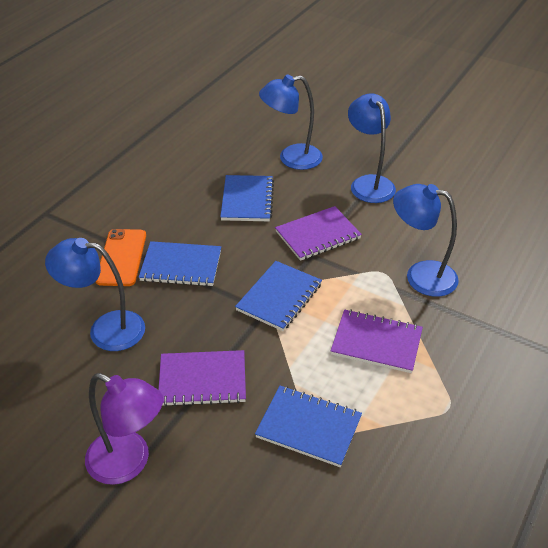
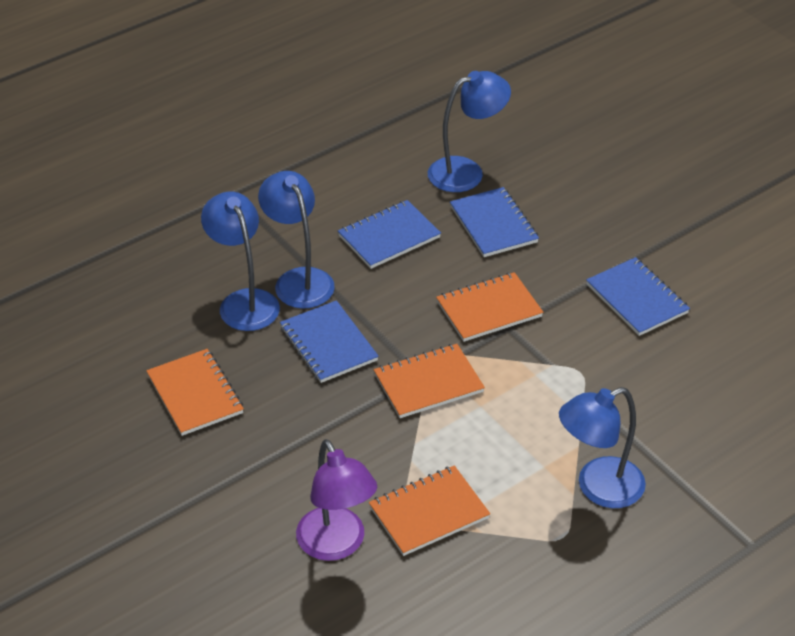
orange notebook: none = 0 -> [146,349,244,436] [369,465,490,556] [374,344,485,418] [436,272,543,342] = 4
orange phone: [96,229,146,286] = 1 -> none = 0
purple notebook: [159,350,246,407] [275,206,362,261] [331,309,423,373] = 3 -> none = 0

